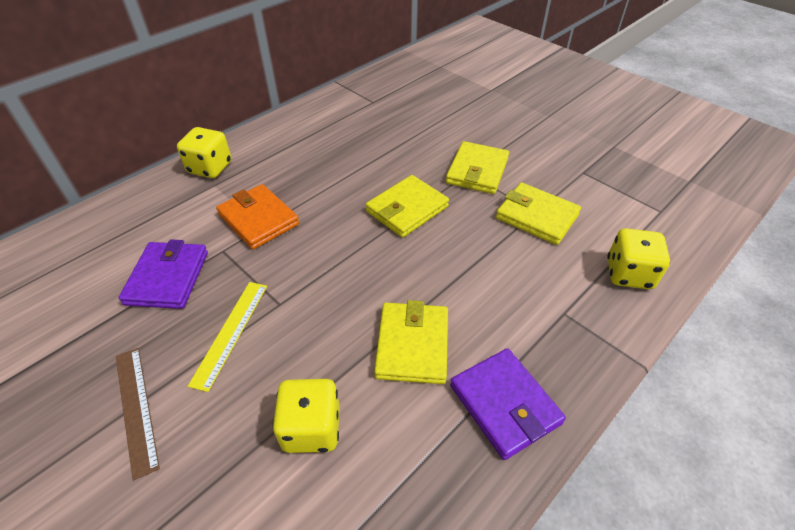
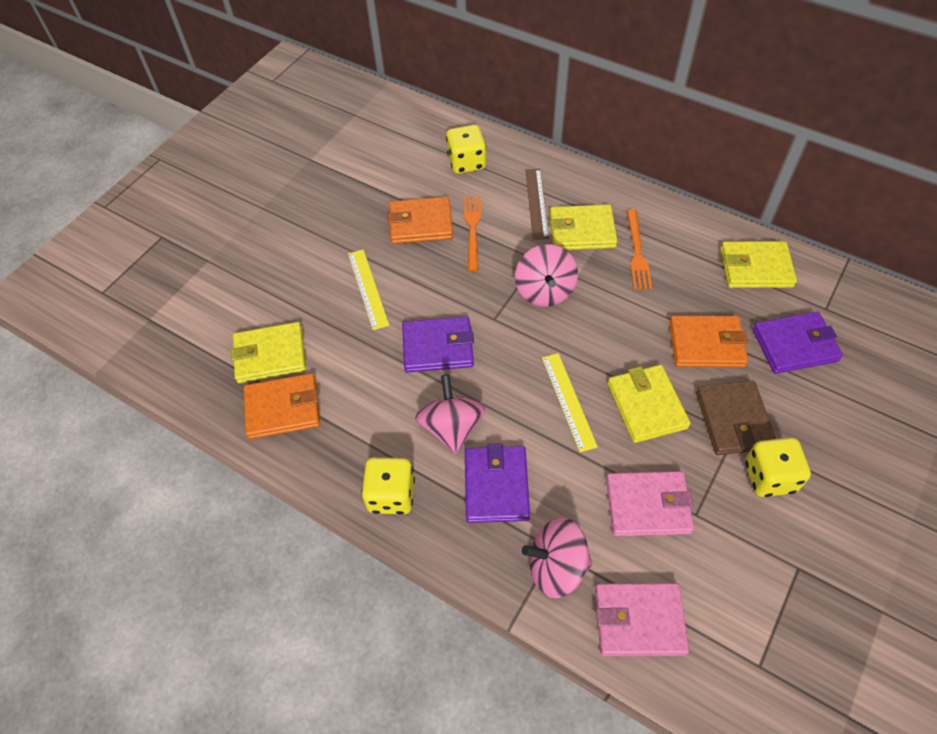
brown wallet: none = 0 -> [696,380,776,455] = 1
orange fork: none = 0 -> [464,196,481,272] [627,209,652,289] = 2
orange wallet: [216,184,300,249] = 1 -> [244,373,320,439] [387,197,453,244] [669,315,748,368] = 3
pink spinning top: none = 0 -> [415,375,486,454] [515,244,578,307] [522,518,592,598] = 3
pink wallet: none = 0 -> [595,583,689,656] [606,471,694,537] = 2
purple wallet: [119,239,208,309] [450,348,566,460] = 2 -> [402,316,474,372] [465,443,530,523] [752,311,843,374] = 3
yellow ruler: [188,282,267,392] = 1 -> [348,250,389,330] [542,353,598,452] = 2

